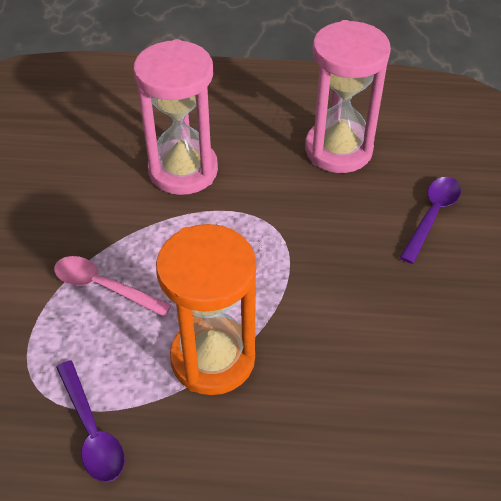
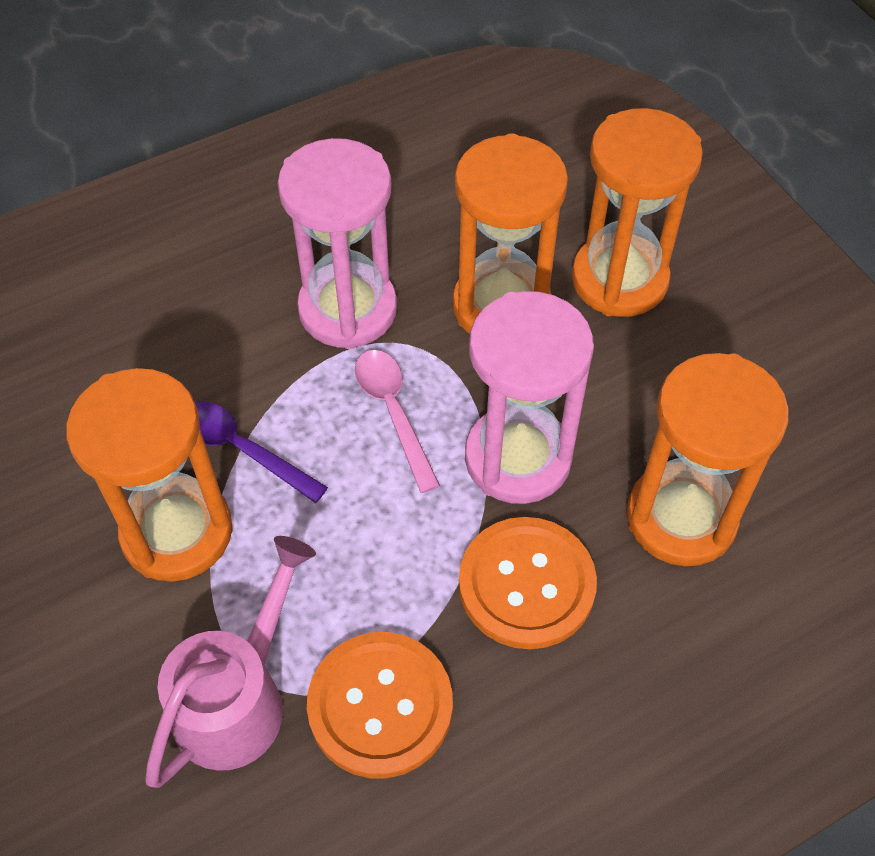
orange button: none = 0 -> [307,632,453,778] [459,517,597,649] = 2
orange hourglass: [156,224,256,395] = 1 -> [66,368,233,582] [453,133,568,334] [572,108,703,317] [627,353,789,566] = 4
pink watering can: none = 0 -> [145,536,316,788] = 1
purple spoon: [56,360,125,482] [400,177,461,264] = 2 -> [195,401,328,503] = 1

